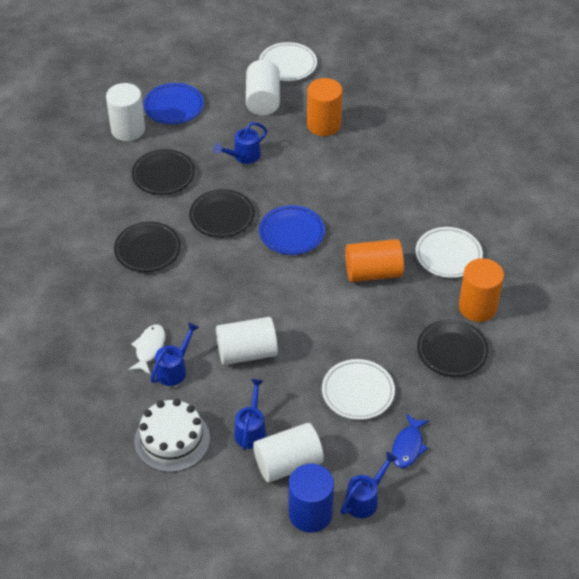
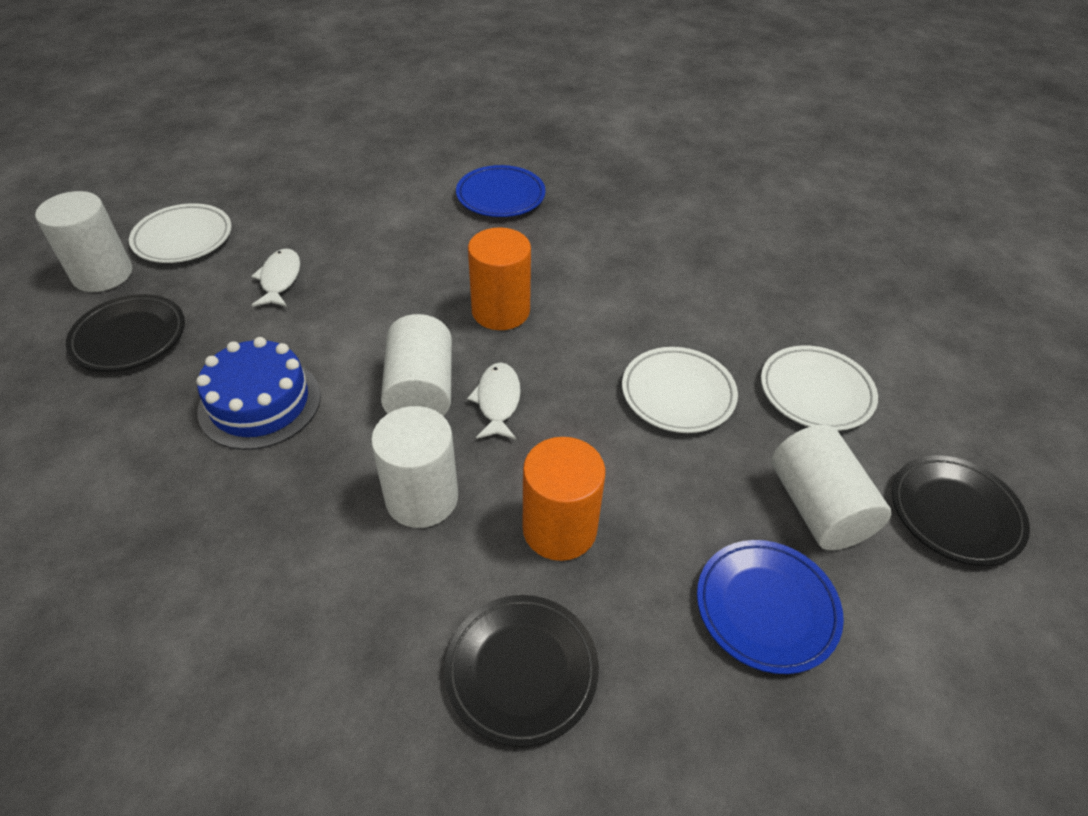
black plate: [114,222,181,272] [132,149,195,195] [189,189,255,238] [417,319,489,377] = 4 -> [66,294,185,372] [445,595,599,747] [892,455,1030,566] = 3
blue cake: none = 0 -> [196,337,321,450] = 1
blue cylinder: [289,464,334,533] = 1 -> none = 0
blue fish: [392,414,429,468] = 1 -> none = 0
blue watering can: [150,322,199,386] [213,122,267,164] [234,379,266,450] [340,452,398,518] = 4 -> none = 0
orange cylinder: [307,78,343,136] [345,239,404,282] [459,258,504,322] = 3 -> [468,227,531,330] [523,437,606,561] = 2
white cake: [134,399,210,472] = 1 -> none = 0
white fish: [128,324,165,375] = 1 -> [251,248,300,307] [467,362,521,440] = 2

